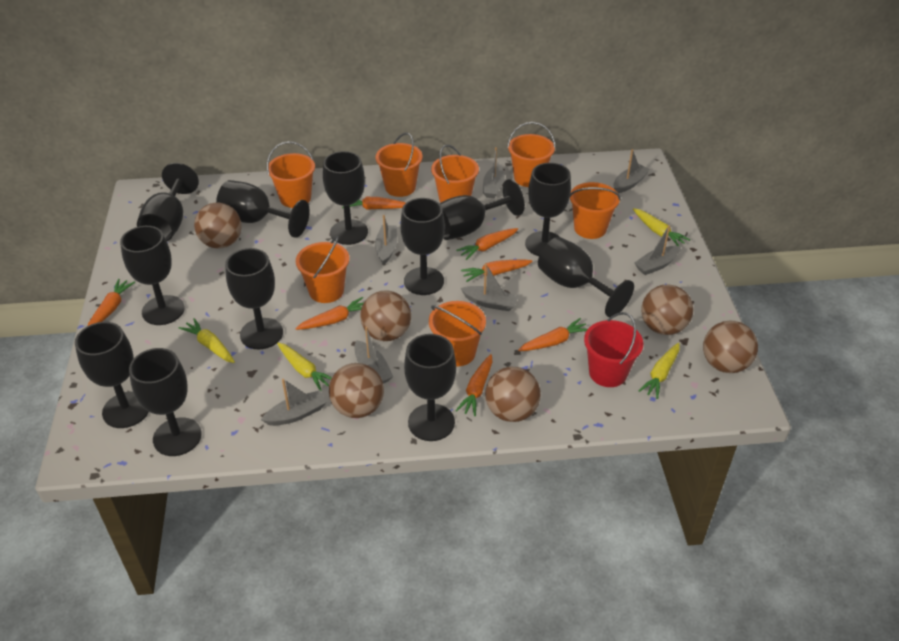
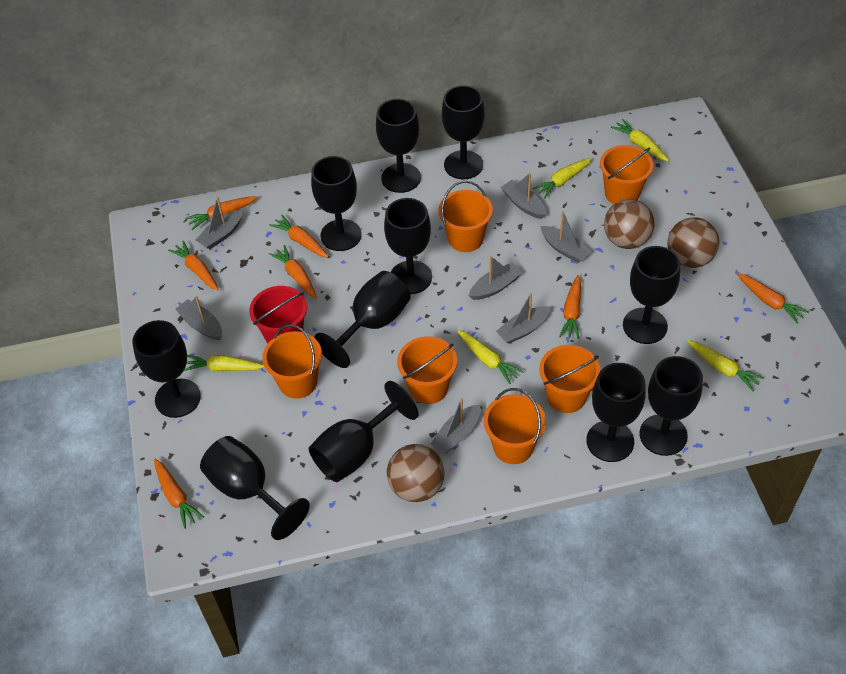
black goblet: [75,322,149,428] [120,226,185,325] [129,348,202,456] [137,163,199,241] [216,180,310,238] [225,248,283,349] [323,151,368,245] [400,198,445,295] [404,334,456,441] [440,179,525,240] [525,163,571,256] [538,237,634,317] = 12 -> [132,320,201,418] [200,436,310,540] [309,381,418,482] [311,156,362,251] [314,271,411,368] [376,99,421,193] [384,198,432,294] [442,85,485,179] [586,363,646,462] [623,246,680,344] [640,356,703,456] = 11
brown ball: [194,202,242,249] [329,363,384,418] [360,290,411,341] [485,367,541,422] [641,284,693,335] [703,321,758,373] = 6 -> [387,444,444,502] [604,199,654,249] [667,217,719,268] = 3
orange bucket: [267,141,315,208] [296,236,349,303] [375,132,423,197] [429,301,486,367] [431,144,479,203] [507,122,556,187] [570,182,621,239] = 7 -> [262,324,322,399] [397,336,457,404] [438,181,493,252] [484,388,546,464] [539,345,600,413] [600,145,653,204] = 6
yellow carrot: [179,318,235,363] [277,343,332,391] [633,208,690,246] [638,343,680,399] = 4 -> [184,355,264,372] [458,330,524,384] [532,158,592,199] [611,119,669,162] [687,340,764,391] = 5

